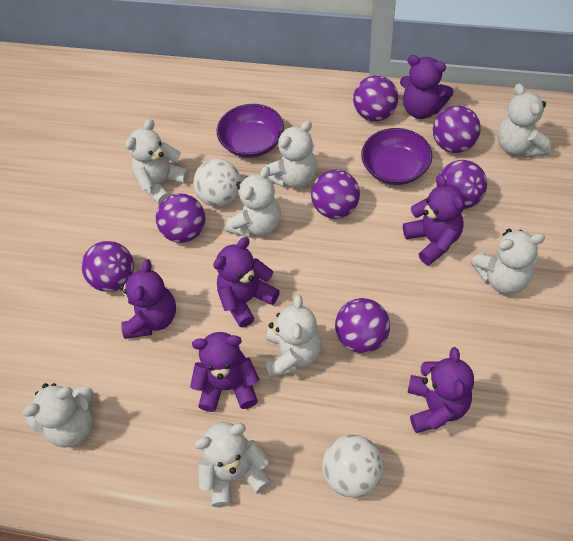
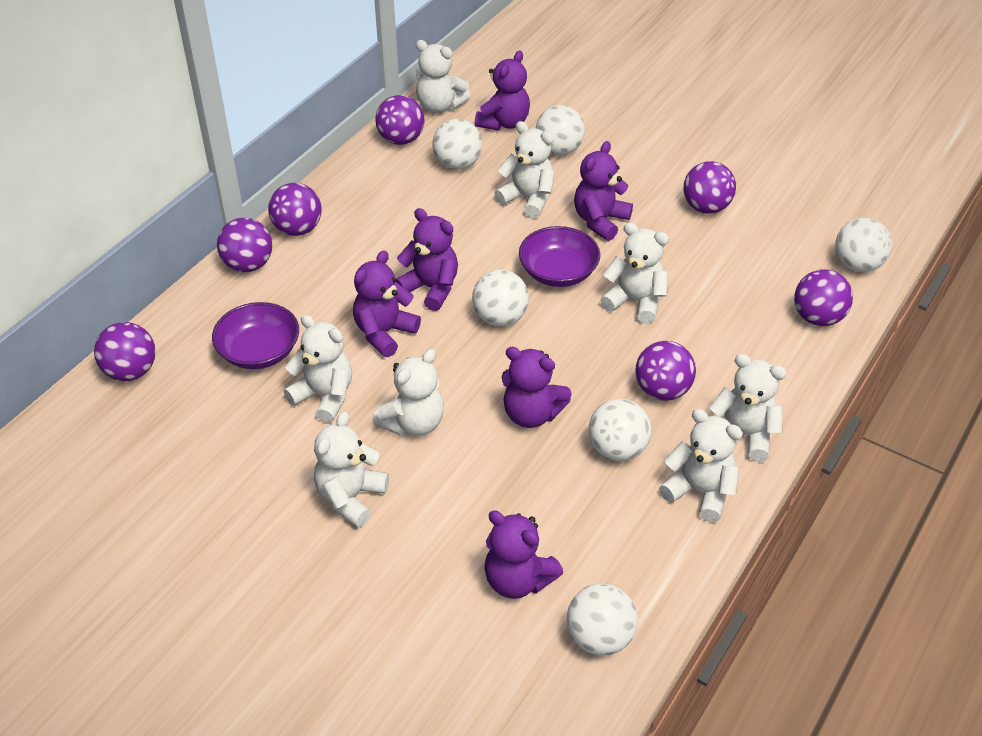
white ball: [193,159,241,207] [322,435,384,498] = 2 -> [432,119,482,170] [472,270,529,327] [536,105,585,155] [567,583,638,656] [589,399,651,461] [835,218,892,272] = 6

